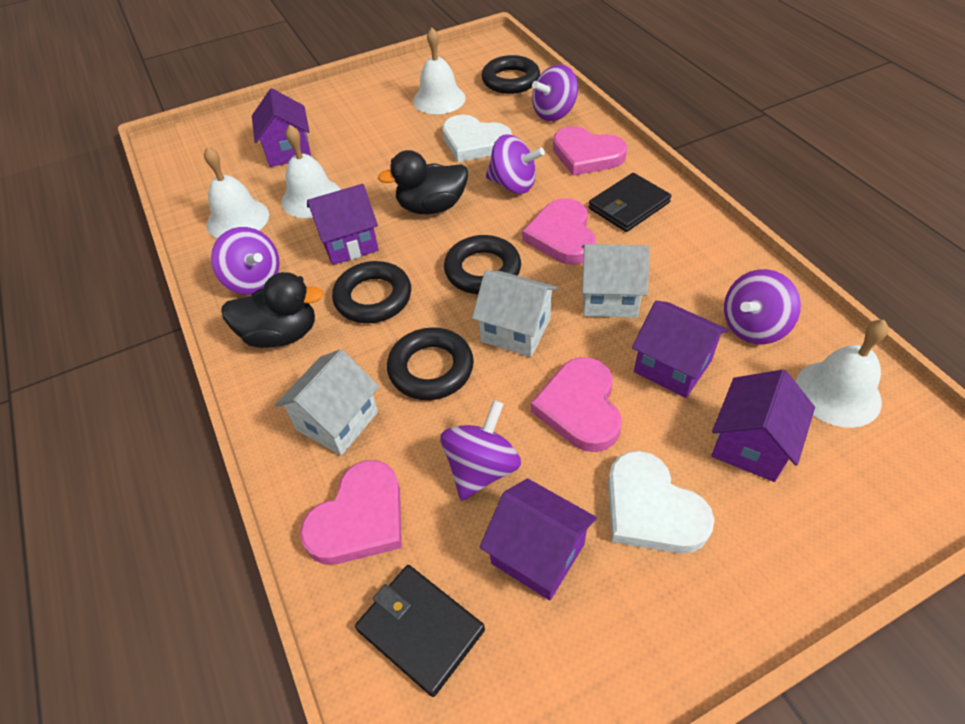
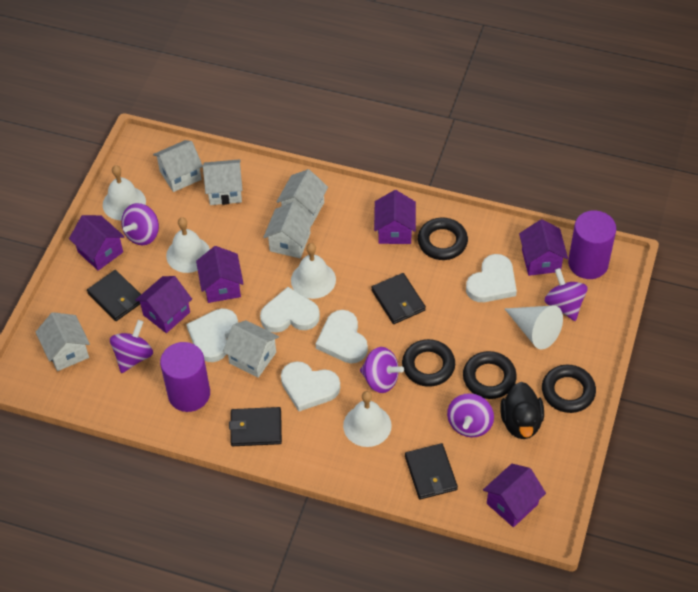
black duck: [221,272,324,348] [378,150,468,214] = 2 -> [500,382,544,439] = 1
black wallet: [355,565,485,697] [589,173,672,232] = 2 -> [87,270,141,321] [229,407,282,446] [371,273,426,324] [405,443,458,499] = 4
pink heart: [300,460,402,565] [522,198,596,265] [531,357,622,452] [553,126,627,176] = 4 -> none = 0
purple cylinder: none = 0 -> [160,342,210,412] [568,210,616,279] = 2
purple house: [252,88,311,167] [307,184,379,265] [480,478,597,600] [632,301,729,398] [711,369,815,482] = 5 -> [69,215,125,271] [135,276,192,333] [196,246,244,303] [374,190,416,244] [483,464,546,527] [519,219,568,276] = 6
white cone: none = 0 -> [504,306,563,350] = 1
white heart: [442,115,512,162] [608,451,714,554] = 2 -> [186,308,238,362] [260,287,320,333] [281,361,340,411] [316,310,368,363] [466,254,517,302] = 5
white house: [275,349,379,456] [472,270,558,357] [582,244,650,318] = 3 -> [35,312,90,371] [153,140,203,192] [203,159,242,205] [223,320,279,378] [263,202,314,258] [277,169,328,226] = 6

